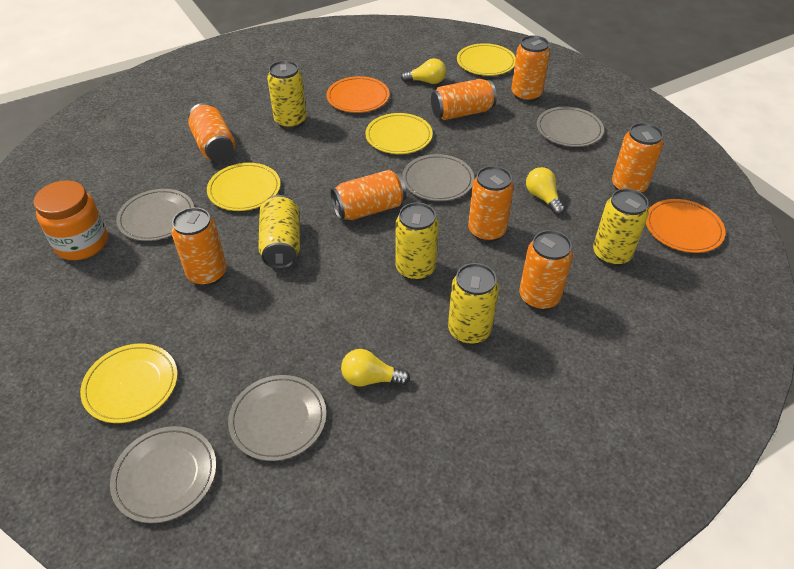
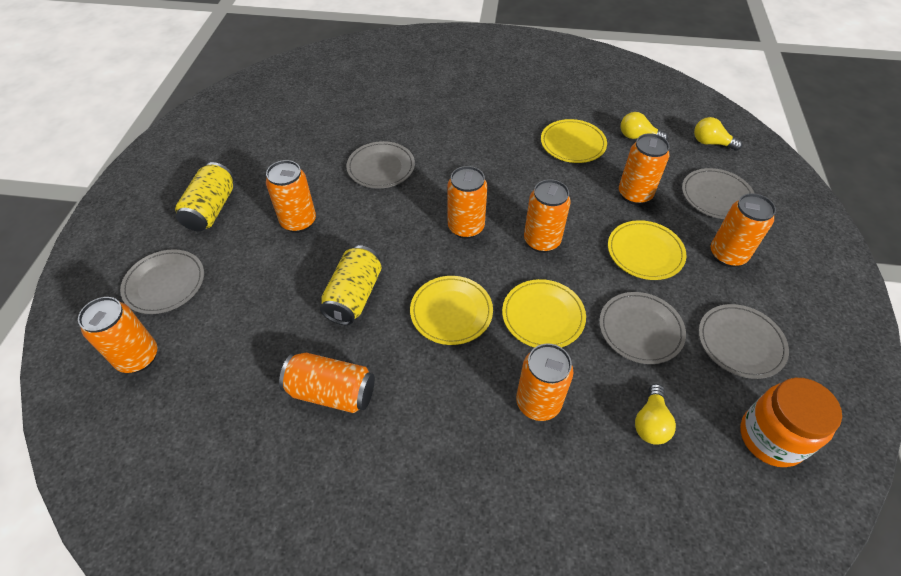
orange plate: [326,76,390,113] [646,199,726,253] = 2 -> none = 0
yellow can: [258,195,300,269] [267,60,307,129] [395,202,439,281] [448,263,499,345] [593,189,649,266] = 5 -> [175,162,234,231] [320,245,382,325] = 2

